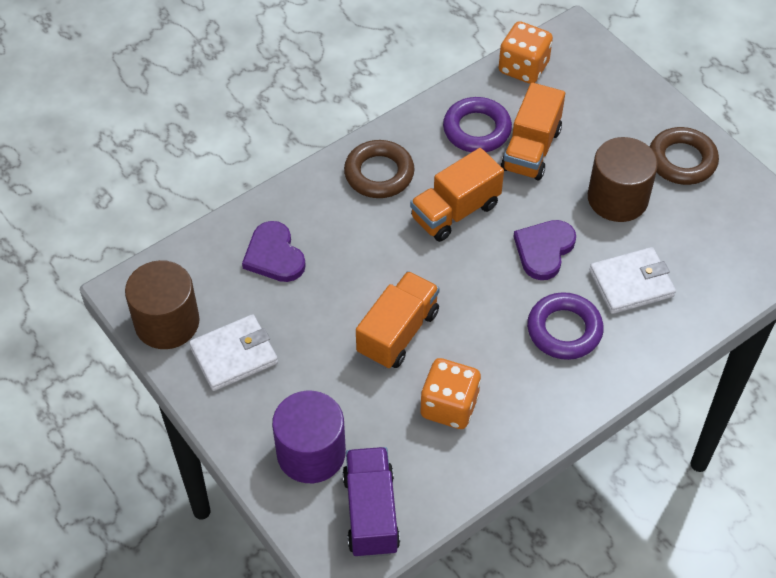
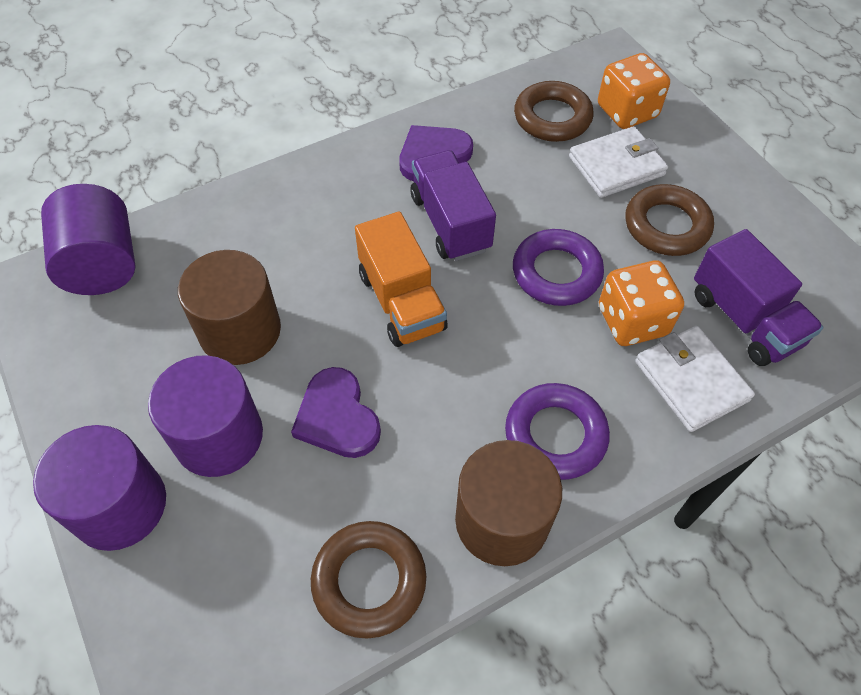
brown ring: [344,140,415,198] [650,127,719,185] = 2 -> [311,521,426,639] [514,81,594,142] [625,184,714,256] = 3
orange truck: [356,271,440,369] [410,148,504,242] [501,82,565,181] = 3 -> [355,212,448,347] = 1
purple cylinder: [272,391,346,483] = 1 -> [33,425,166,551] [41,184,136,295] [148,355,263,477] = 3
purple truck: [342,447,400,558] = 1 -> [411,150,496,261] [694,229,823,366] = 2

